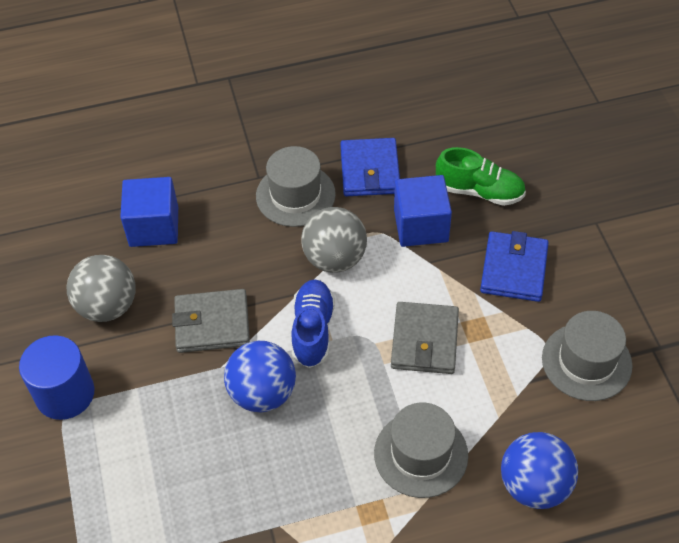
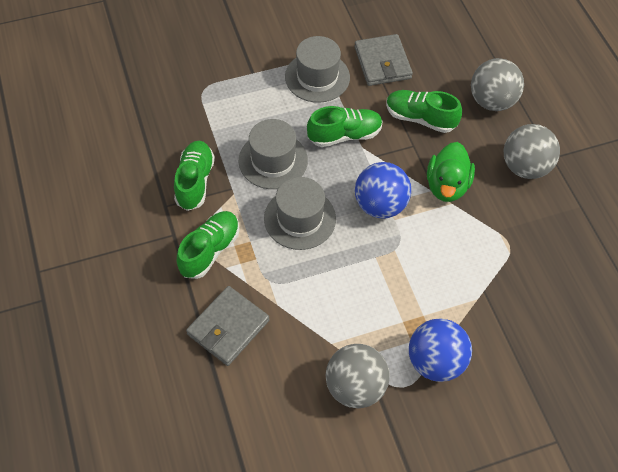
blue cube: [120,177,178,247] [394,175,452,247] = 2 -> none = 0
blue cylinder: [19,335,95,420] = 1 -> none = 0
blue shoe: [291,280,335,368] = 1 -> none = 0
blue wallet: [340,138,400,196] [480,231,549,302] = 2 -> none = 0
green duck: none = 0 -> [427,142,475,202] = 1
green shoe: [436,147,526,206] = 1 -> [174,141,215,211] [177,211,240,279] [307,106,383,147] [386,90,462,133] = 4
grey ball: [66,255,136,322] [302,207,367,273] = 2 -> [326,344,390,408] [471,58,524,111] [504,124,560,179] = 3

